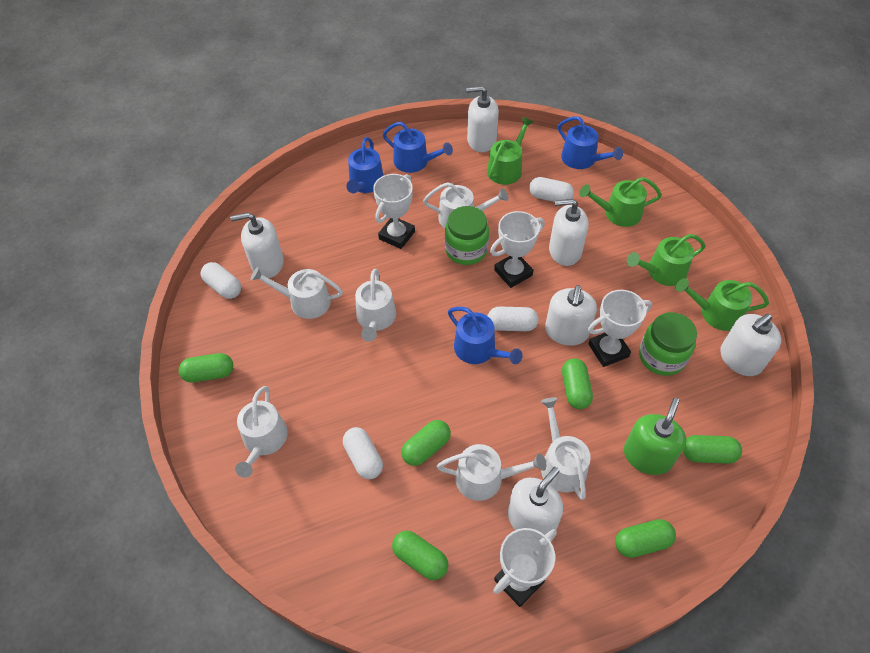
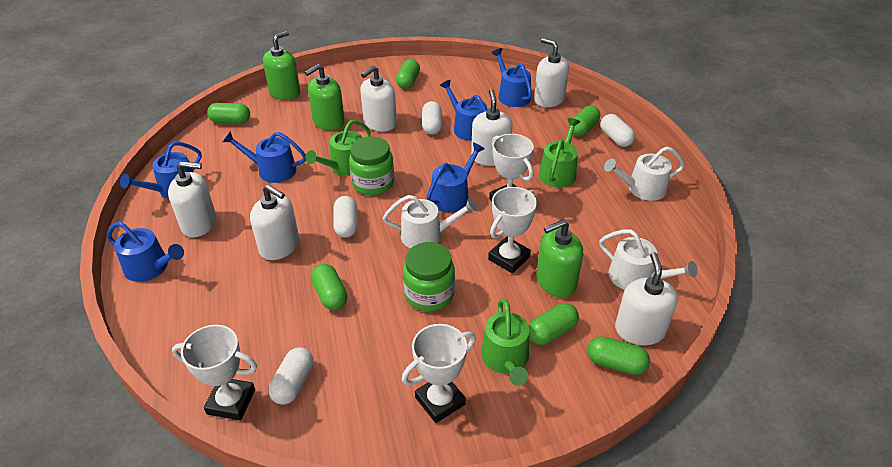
blue watering can: [346,137,384,193] [383,122,453,173] [448,307,523,364] [558,116,623,169] = 4 -> [107,222,184,282] [120,142,202,199] [223,131,306,183] [426,142,485,212] [440,80,487,141] [492,48,532,107] = 6
green soap dispenser: [624,398,687,475] = 1 -> [263,31,300,100] [305,64,345,131] [536,219,583,297] = 3
green watering can: [487,117,533,185] [579,177,662,227] [627,234,705,286] [676,278,769,331] = 4 -> [305,120,370,176] [481,298,529,386] [539,118,580,188] = 3
white watering can: [235,386,288,478] [251,267,343,319] [355,269,396,342] [423,182,509,228] [437,444,546,501] [541,397,591,500] = 6 -> [383,195,477,248] [599,229,698,290] [604,147,685,201] = 3

